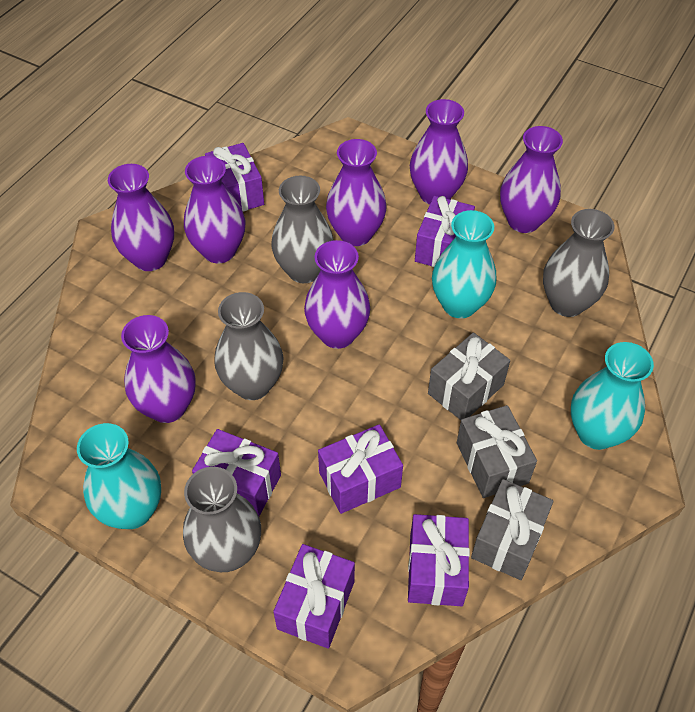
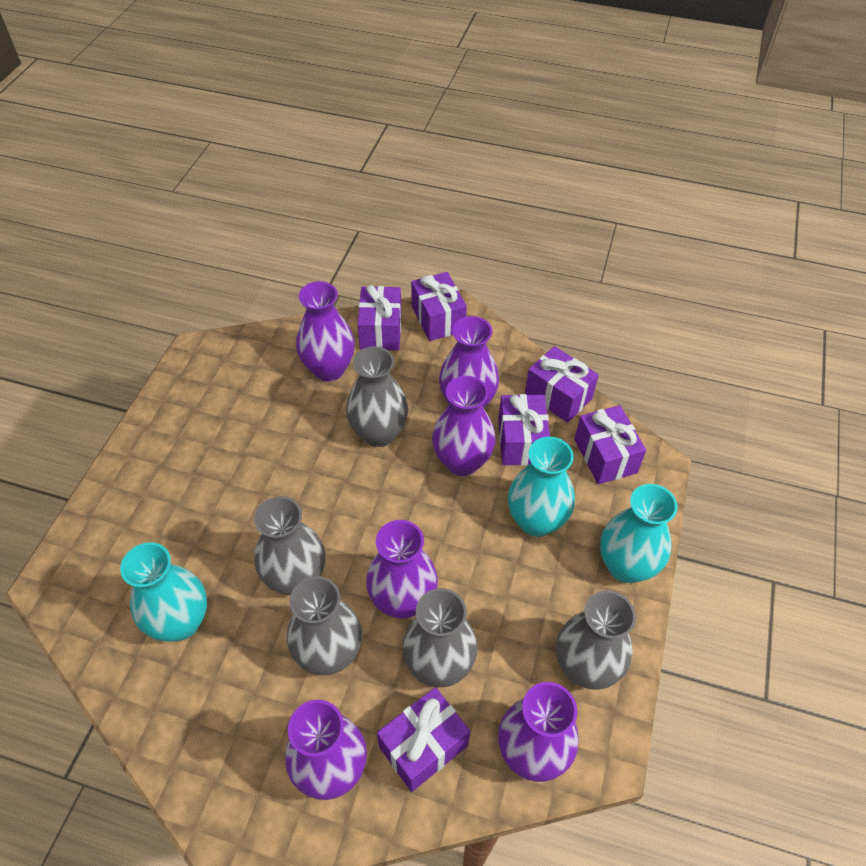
grey gift: [428,333,510,420] [457,405,537,498] [471,479,553,580] = 3 -> none = 0
grey vase: [183,467,261,572] [214,292,283,400] [271,175,334,283] [543,209,614,317] = 4 -> [254,496,325,595] [287,576,362,675] [346,346,408,447] [402,588,477,687] [556,590,636,690] = 5
purple vase: [108,164,174,271] [121,315,196,423] [184,156,245,263] [304,240,370,349] [326,139,387,246] [410,99,468,205] [500,126,563,233] = 7 -> [285,700,367,800] [296,281,355,382] [366,520,438,619] [432,376,496,476] [439,316,499,408] [498,682,578,782] = 6

